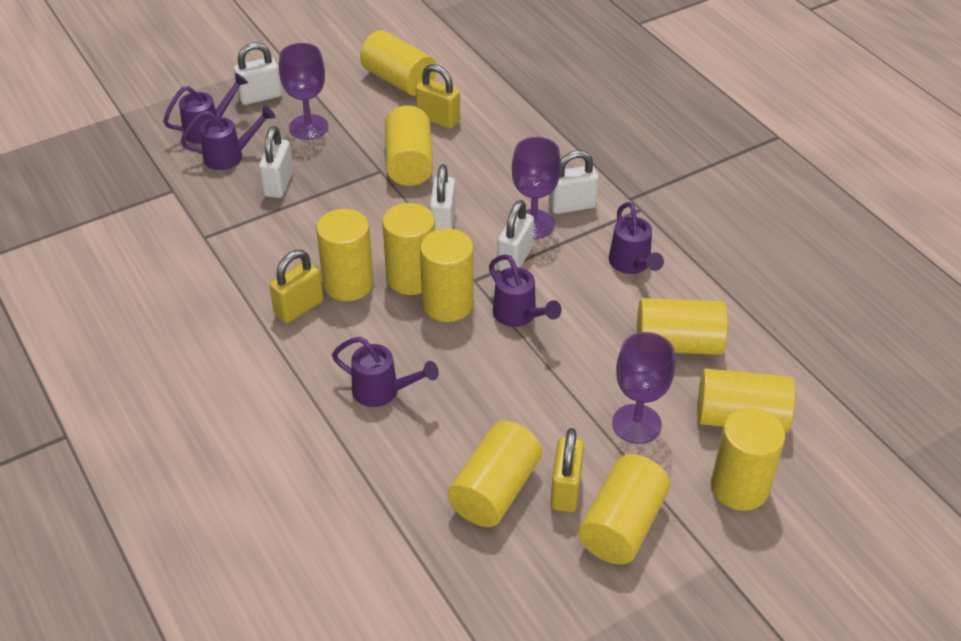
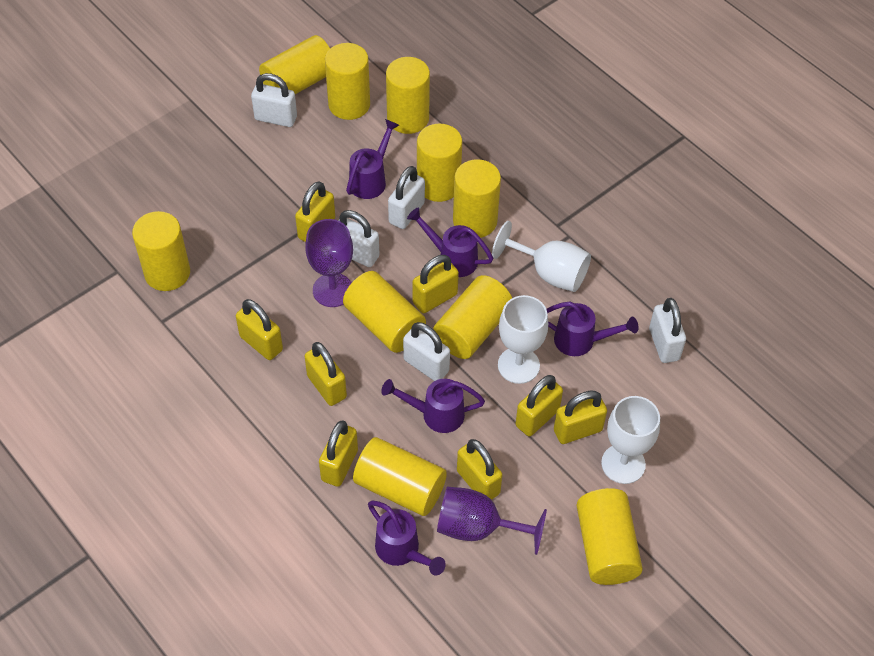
purple goblet: [279,43,328,140] [512,137,561,239] [612,332,675,444] = 3 -> [305,219,353,307] [437,487,547,555] = 2
white goblet: none = 0 -> [492,221,591,292] [498,295,548,384] [601,396,660,484] = 3
yellow padlock: [269,250,323,323] [416,64,460,129] [550,428,584,512] = 3 -> [236,299,283,360] [295,182,335,242] [305,342,347,406] [319,421,358,487] [412,255,459,313] [457,439,502,500] [516,375,563,436] [554,391,607,444] = 8

